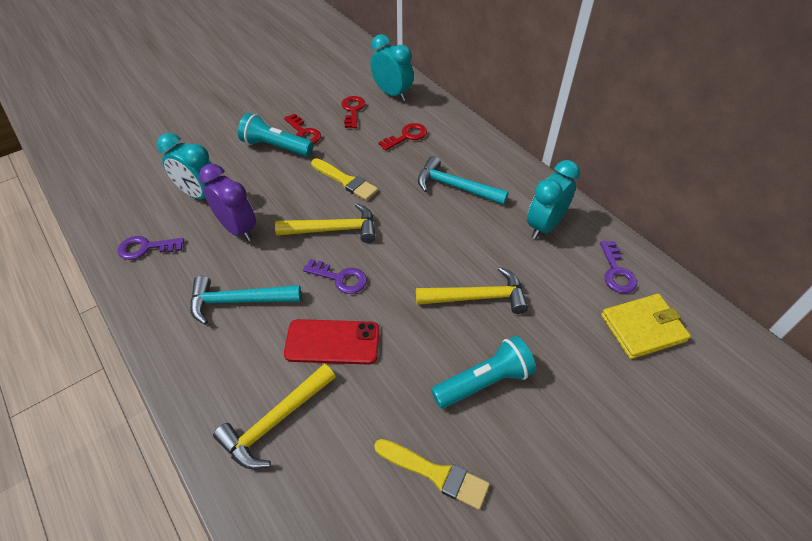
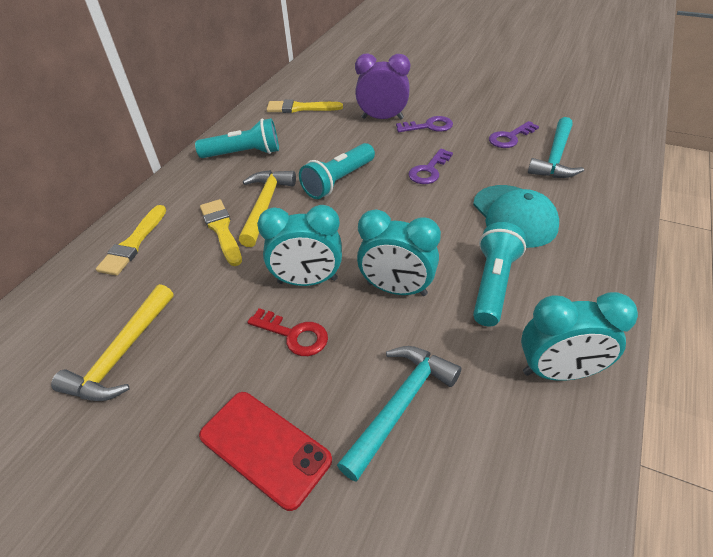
red key: [284,114,321,144] [341,96,365,128] [379,123,427,151] = 3 -> [247,308,328,356] = 1
turquoise cap: none = 0 -> [473,185,559,248] = 1
turquoise flashlight: [238,113,313,156] [431,336,536,409] = 2 -> [195,118,279,158] [299,143,375,199] [473,222,526,326] = 3
yellow brush: [311,158,378,201] [374,439,490,510] = 2 -> [96,205,166,276] [200,199,242,266] [267,99,343,113] = 3
yellow hammer: [213,364,336,469] [275,203,376,243] [416,267,528,314] = 3 -> [51,284,174,401] [239,170,296,247] = 2
yellow wallet: [601,294,691,359] = 1 -> none = 0

